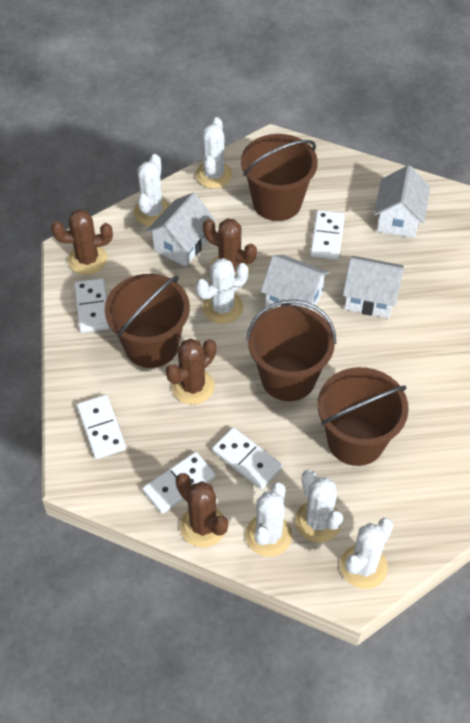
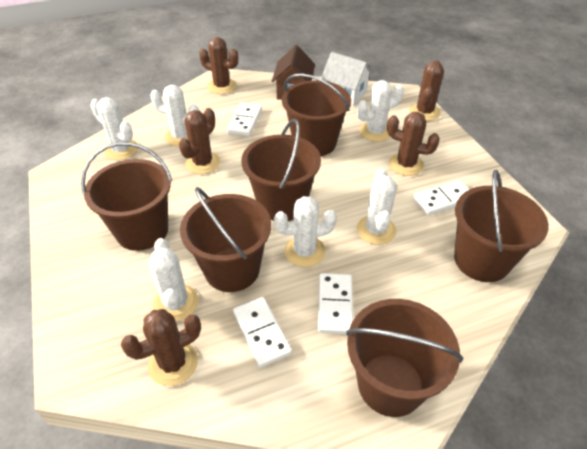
brown bucket: [105,274,190,368] [241,134,318,221] [246,299,336,401] [318,367,409,466] = 4 -> [81,142,172,251] [180,187,271,292] [241,119,321,221] [282,74,351,156] [346,299,463,417] [454,170,549,282] = 6
brown cactus: [51,209,113,275] [166,338,216,405] [176,473,228,547] [203,219,257,275] = 4 -> [121,309,201,386] [179,108,220,174] [199,37,238,94] [387,112,440,176] [409,60,444,121] = 5
brown house: none = 0 -> [272,45,315,100] = 1
white domino: [74,278,110,333] [77,395,126,459] [142,452,216,514] [212,427,283,489] [310,210,345,260] = 5 -> [227,103,262,136] [233,297,292,368] [318,273,353,334] [413,180,469,215] = 4
white house: [146,193,216,267] [261,255,330,311] [343,256,404,318] [374,165,430,238] = 4 -> [321,52,373,106] = 1

